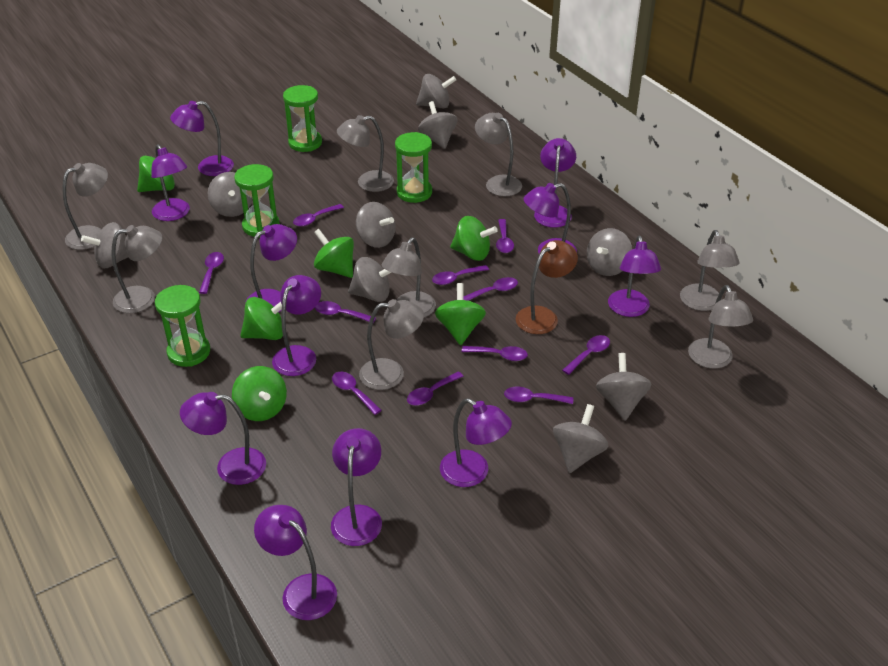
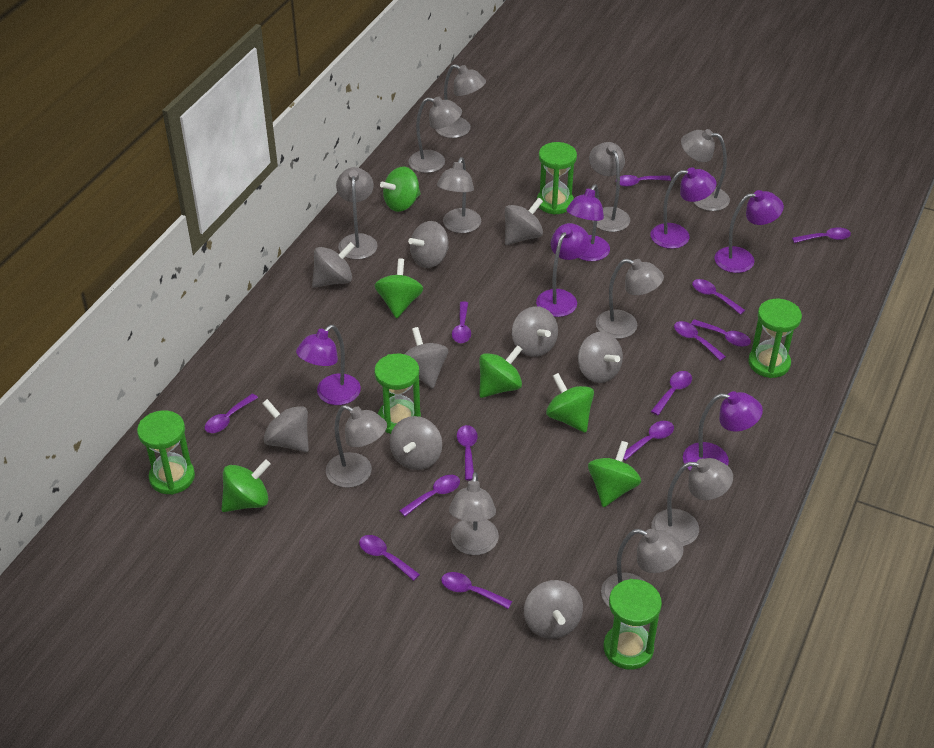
brown lamp: [515,240,578,334] = 1 -> none = 0
green hourglass: [155,285,210,367] [234,164,280,237] [283,85,322,152] [395,132,432,203] = 4 -> [137,410,195,495] [374,354,421,434] [537,142,577,215] [604,579,662,670] [748,299,802,378] = 5
grey lamp: [63,163,108,250] [111,225,162,313] [337,115,394,192] [359,299,424,390] [382,237,436,317] [475,113,522,196] [680,230,739,311] [688,285,753,369] = 8 -> [326,405,387,488] [336,167,378,260] [408,97,462,173] [435,64,486,138] [437,157,481,233] [449,472,499,555] [589,142,630,232] [596,259,664,339] [601,529,684,607] [651,458,733,546] [681,129,730,211] = 11
purple lamp: [151,144,190,221] [170,101,234,176] [180,392,266,485] [245,224,297,313] [254,505,337,620] [272,275,321,376] [331,428,382,546] [440,398,512,487] [523,183,577,254] [534,138,576,228] [608,236,661,317] = 11 -> [296,325,361,405] [536,223,590,317] [566,184,610,261] [651,167,717,249] [683,391,763,470] [714,190,784,273] = 6
purple spoon: [199,252,224,294] [293,204,344,227] [315,301,376,323] [332,372,382,415] [407,371,464,406] [432,265,489,285] [462,346,528,361] [464,277,518,301] [496,219,514,253] [504,387,573,404] [562,335,610,375] = 11 -> [204,394,258,433] [359,535,420,581] [399,475,460,517] [441,572,512,609] [452,301,471,343] [457,425,478,480] [620,175,671,187] [623,421,674,461] [651,371,692,415] [674,321,726,361] [691,319,751,347] [692,279,745,315] [792,227,851,243] = 13

